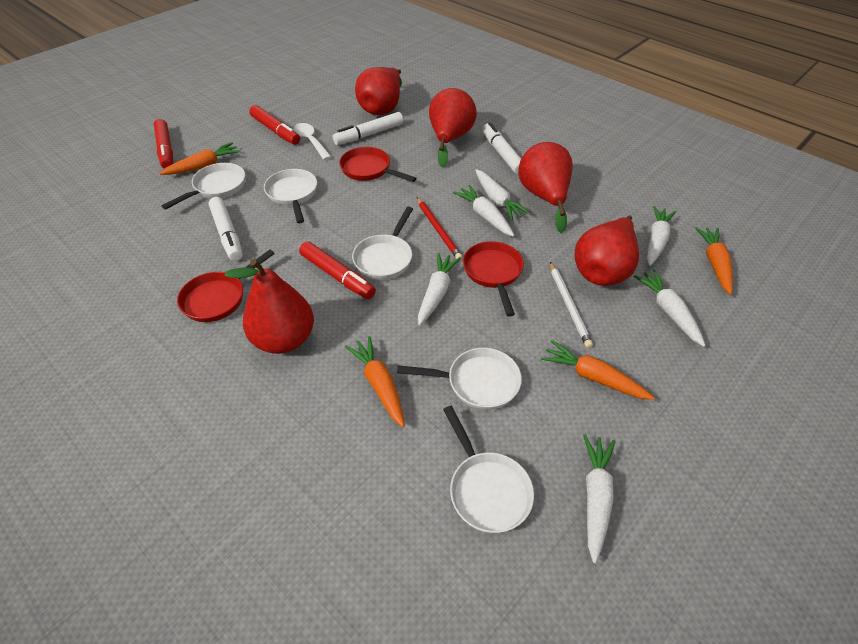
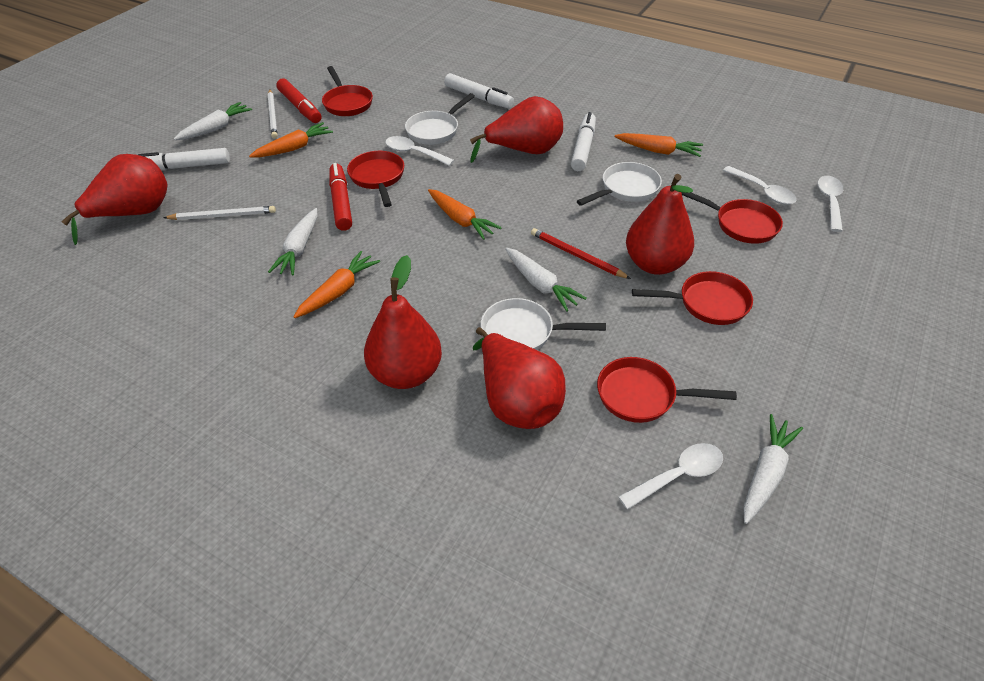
red marker: [154,119,173,169] [249,105,300,145] [299,241,376,299] = 3 -> [276,78,322,123] [329,163,352,231] = 2
red pan: [177,250,275,322] [339,147,416,182] [463,241,524,317] = 3 -> [322,66,373,116] [347,151,404,207] [597,357,737,423] [632,271,753,325] [681,192,783,244] = 5
white carrot: [418,253,461,326] [453,185,514,237] [475,169,530,220] [583,434,616,563] [634,270,706,347] [647,206,676,266] = 6 -> [174,102,252,140] [268,208,317,276] [505,248,587,312] [743,414,803,524] = 4
white pan: [161,163,246,210] [264,169,317,224] [352,207,413,280] [397,348,522,410] [443,406,534,533] = 5 -> [405,93,475,145] [481,298,606,350] [577,162,662,206] = 3
white pencil: [550,262,593,348] = 1 -> [163,206,276,220] [268,90,278,139] = 2
white spoon: [293,123,331,160] = 1 -> [385,136,454,166] [618,443,723,510] [723,166,797,205] [817,176,843,232] = 4

